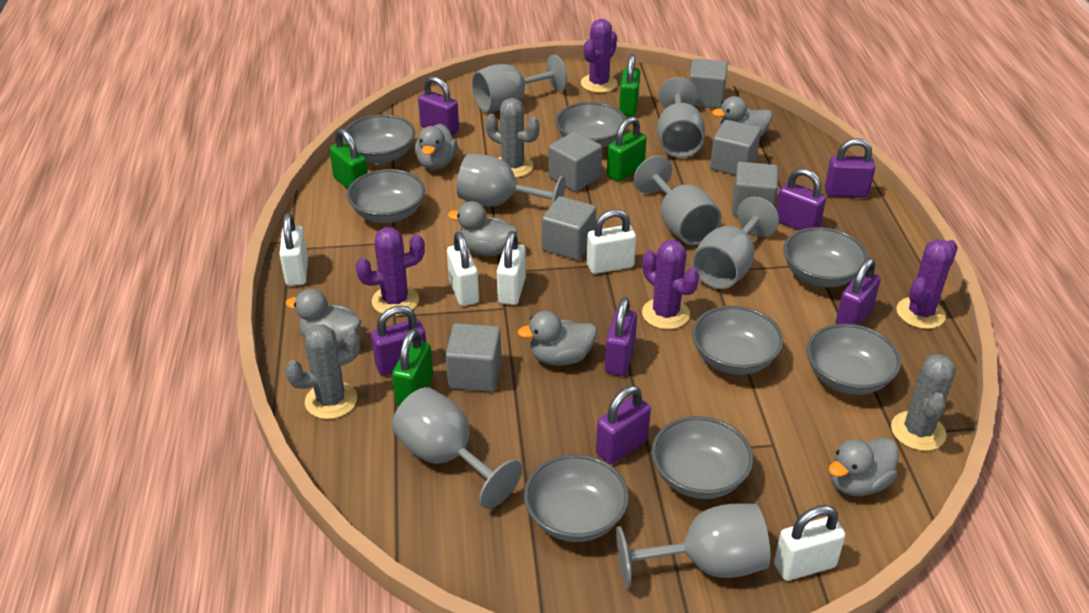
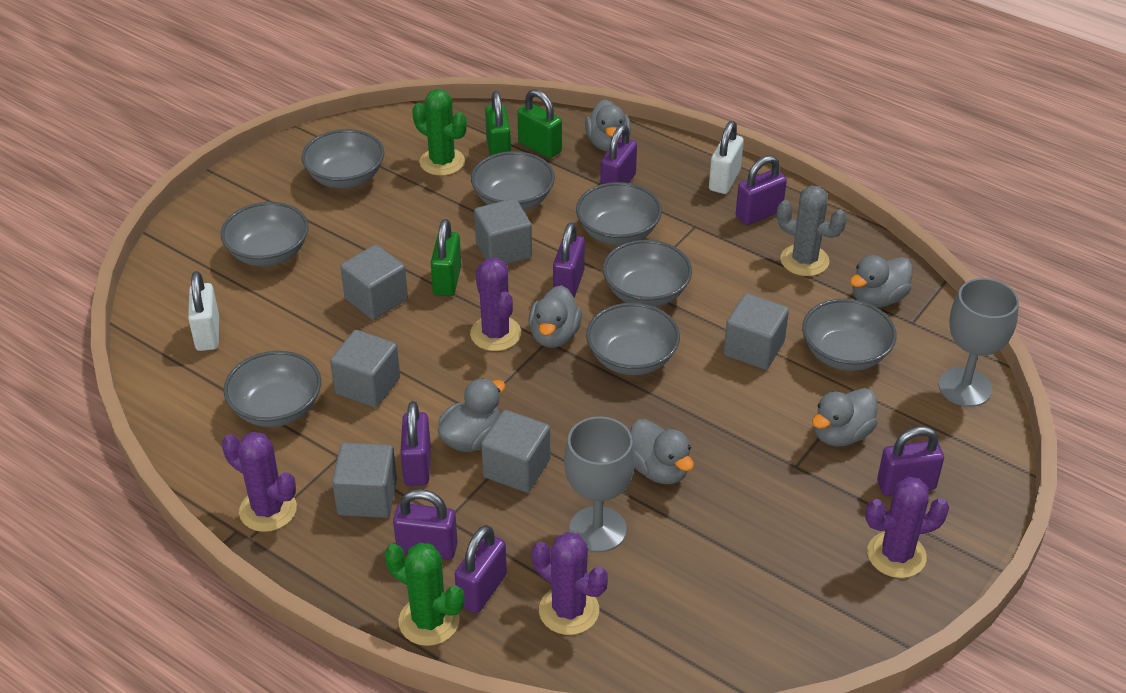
green cactus: none = 0 -> [385,543,465,646] [412,89,467,176] = 2
green padlock: [329,128,368,189] [392,329,433,406] [607,117,647,182] [619,54,640,116] = 4 -> [431,219,461,296] [485,91,511,156] [517,89,562,158] = 3
grey cactus: [285,324,361,419] [485,98,540,178] [891,354,956,451] = 3 -> [777,185,847,276] = 1
grey goblet: [392,387,522,509] [457,154,565,207] [472,54,567,112] [616,504,770,589] [634,156,722,245] [657,77,705,158] [692,197,779,289] = 7 -> [564,416,635,553] [938,278,1019,407] = 2
white padlock: [279,213,308,286] [447,232,479,306] [497,231,526,305] [587,209,636,274] [774,505,845,581] = 5 -> [188,271,219,351] [709,121,744,194] = 2

